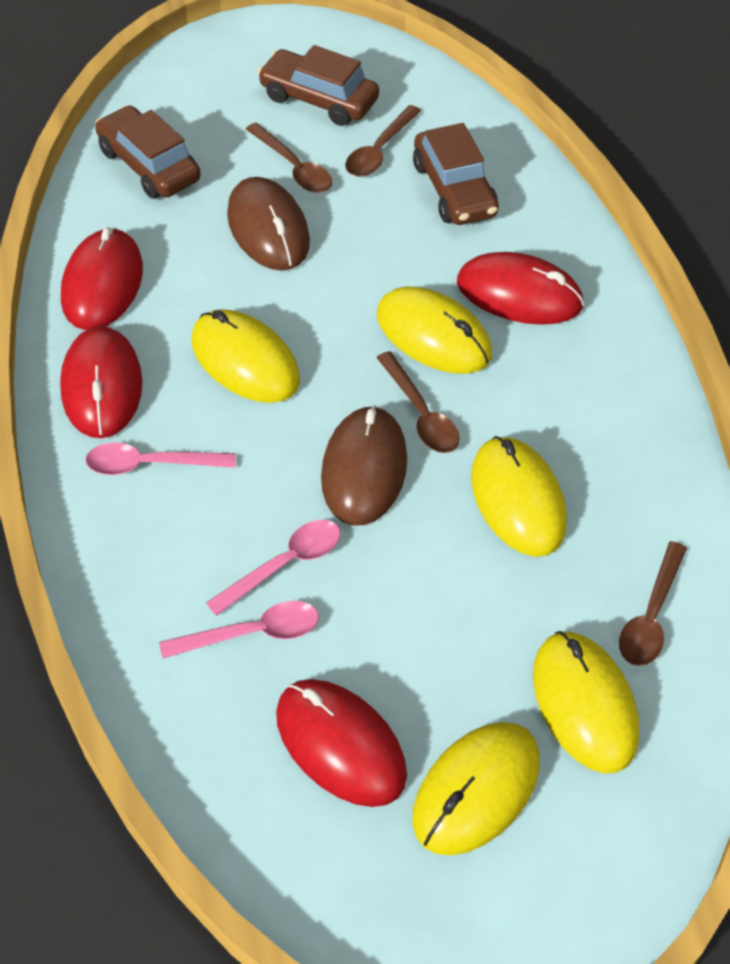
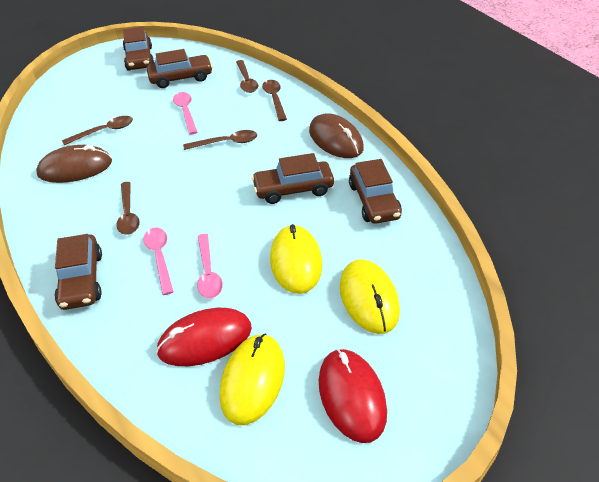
brown car: [95,105,201,199] [258,45,379,126] [413,123,499,225] = 3 -> [55,234,102,310] [123,27,154,71] [147,49,213,88] [251,153,334,204] [349,159,402,224] = 5
brown spoon: [246,123,332,193] [345,105,421,177] [376,351,460,453] [619,541,687,666] = 4 -> [62,116,133,145] [116,182,140,235] [183,130,257,150] [236,60,258,93] [262,80,287,121] = 5
red mouse: [60,326,142,438] [61,227,143,330] [276,679,407,807] [457,252,584,325] = 4 -> [156,308,252,366] [319,349,387,443] = 2
yellow mouse: [191,309,300,403] [377,287,492,374] [412,722,540,856] [471,436,567,557] [533,631,639,774] = 5 -> [220,333,285,425] [270,224,322,294] [340,259,400,334] = 3

